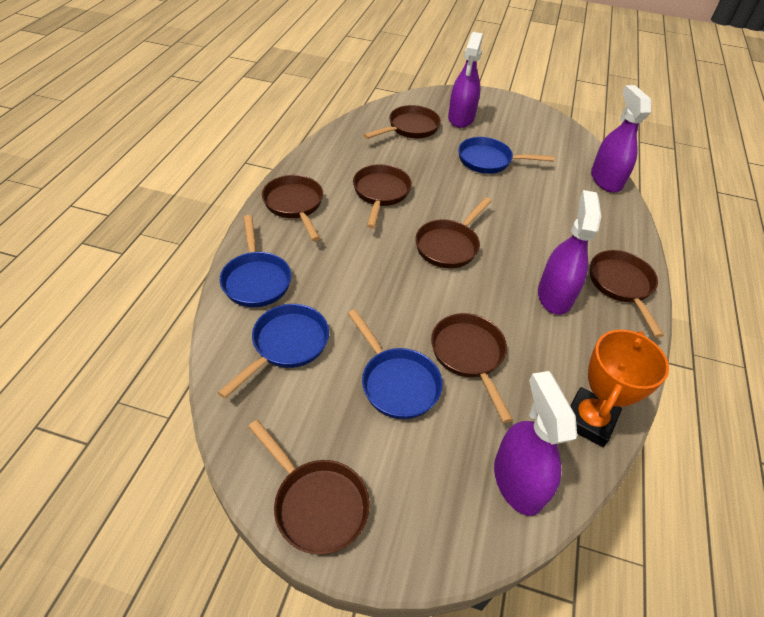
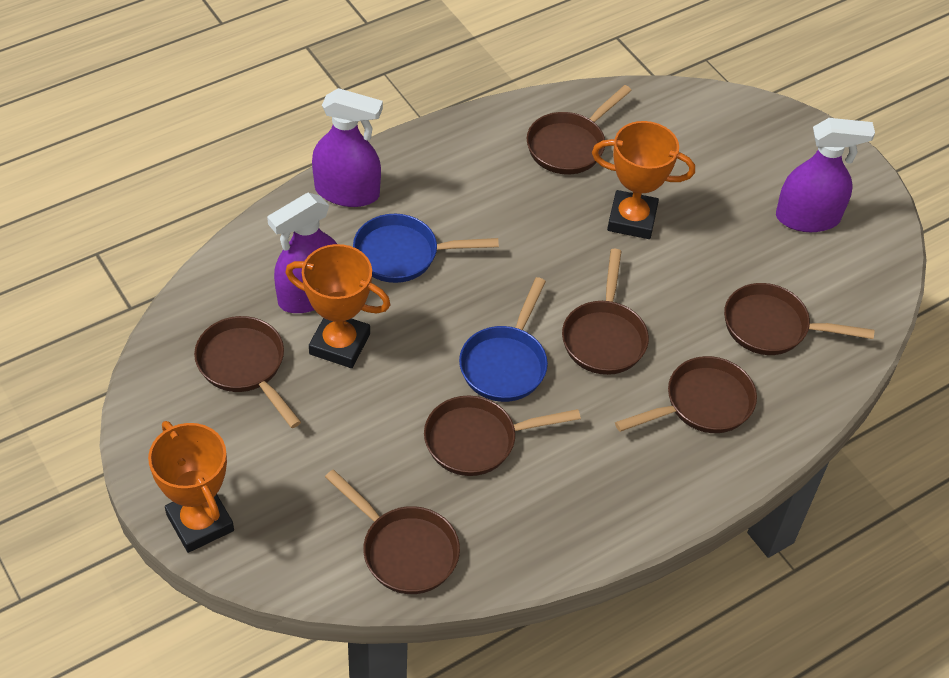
blue pan: [217,304,329,399] [220,215,291,307] [348,309,443,419] [458,137,554,174] = 4 -> [353,214,499,283] [459,277,548,402] = 2
orange trophy: [570,330,669,447] = 1 -> [148,421,234,553] [285,244,391,368] [592,121,695,239] = 3
purple spray bottle: [448,32,483,128] [494,371,577,516] [538,190,601,315] [591,85,651,193] = 4 -> [267,193,337,313] [312,88,383,207] [776,118,875,232] = 3

